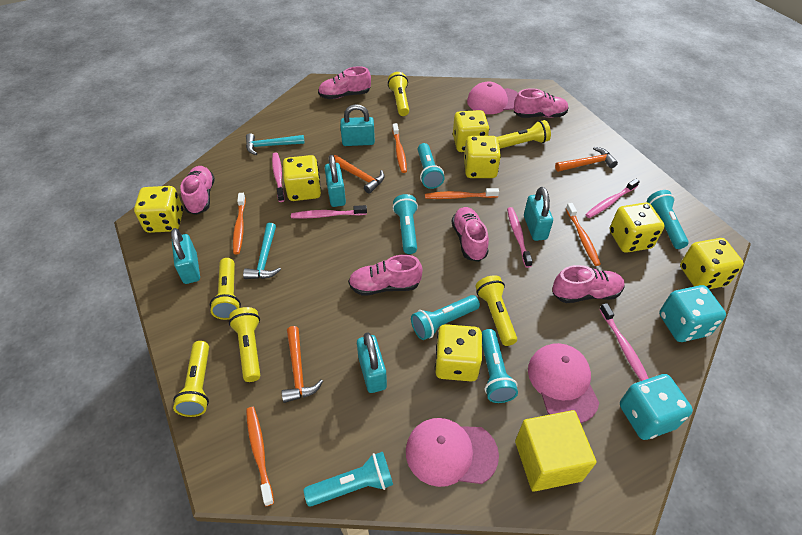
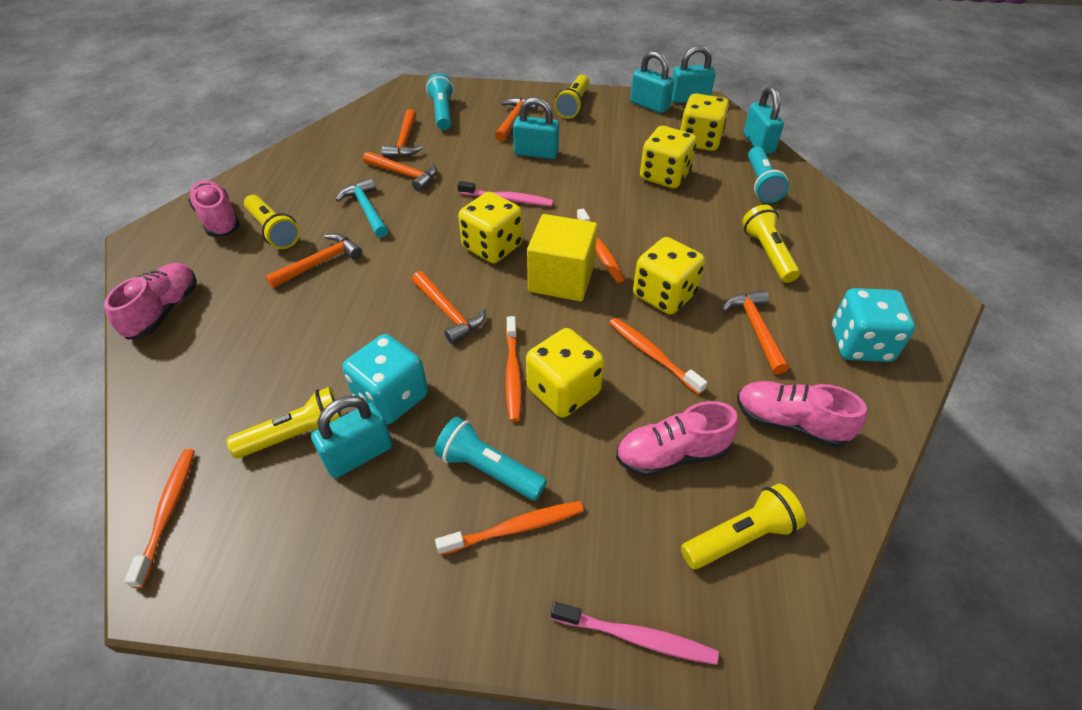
orange hammer: [282,326,323,403] [334,155,385,194] [555,147,618,172] = 3 -> [265,233,362,288] [363,151,437,191] [382,109,423,157] [412,271,486,344] [495,97,538,142] [722,290,789,374] = 6
pink cap: [406,418,499,487] [467,81,518,114] [528,343,599,423] = 3 -> none = 0
pink shoe: [180,166,215,215] [318,66,371,99] [348,255,423,296] [452,207,489,262] [514,88,569,118] [552,265,625,303] = 6 -> [104,263,197,340] [188,180,240,237] [616,401,739,477] [737,381,867,448] = 4
pink toothbrush: [272,152,285,202] [291,205,367,219] [507,207,533,268] [586,178,640,218] [599,303,649,381] = 5 -> [457,181,553,206] [551,602,719,665] = 2
turquoise flashlight: [304,452,393,507] [393,194,418,254] [411,295,480,340] [418,143,445,189] [482,329,518,403] [647,190,689,249] = 6 -> [426,74,454,130] [434,417,547,501] [748,146,789,203] = 3
turquoise hammer: [243,223,281,279] [246,133,305,155] = 2 -> [336,178,388,238] = 1
yellow dice: [134,186,183,233] [283,155,321,201] [435,324,483,381] [453,110,489,152] [464,136,501,178] [610,202,665,253] [680,238,744,289] = 7 -> [458,192,523,263] [526,328,605,418] [633,237,705,315] [640,126,697,188] [680,93,729,151] = 5
yellow flashlight: [173,341,209,417] [210,258,241,320] [229,307,260,382] [388,72,409,116] [475,275,517,346] [497,120,551,149] = 6 -> [227,387,344,458] [244,195,300,249] [554,75,590,119] [681,484,806,569] [742,205,800,283] = 5

